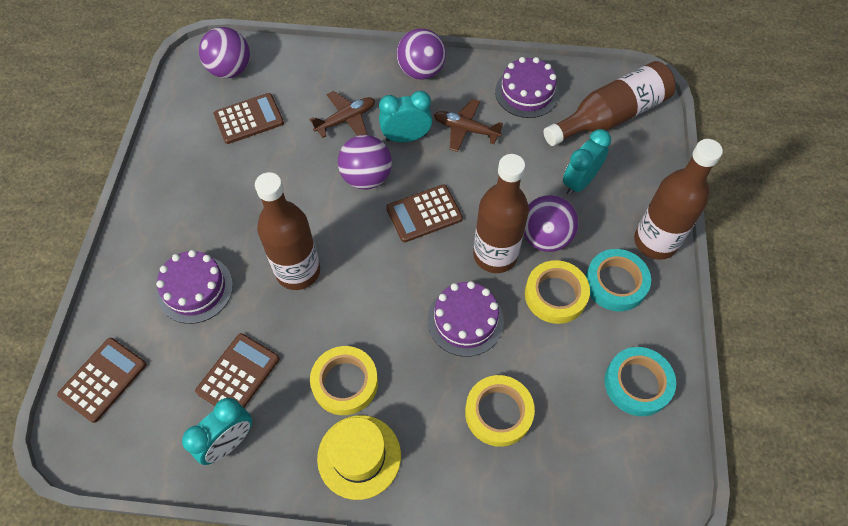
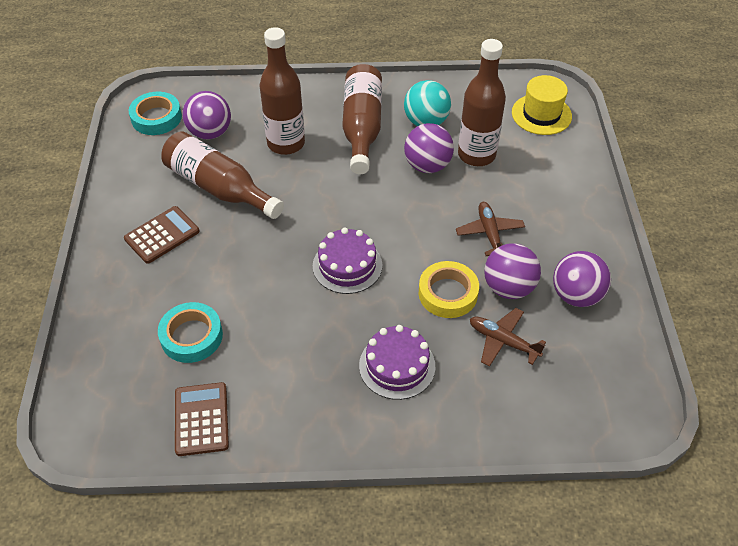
brown calculator: [57,338,146,423] [195,333,280,408] [213,93,284,144] [386,184,463,242] = 4 -> [124,206,200,264] [175,382,229,456] = 2
purple cake: [156,250,233,324] [427,281,504,357] [495,57,559,118] = 3 -> [313,228,382,294] [359,325,435,400] = 2
turquoise ball: none = 0 -> [404,80,451,126] = 1
turquoise clock: [182,398,252,465] [379,91,432,142] [563,129,611,195] = 3 -> none = 0
yellow tape: [310,346,378,415] [465,375,535,447] [525,260,590,324] = 3 -> [419,261,479,318] = 1

